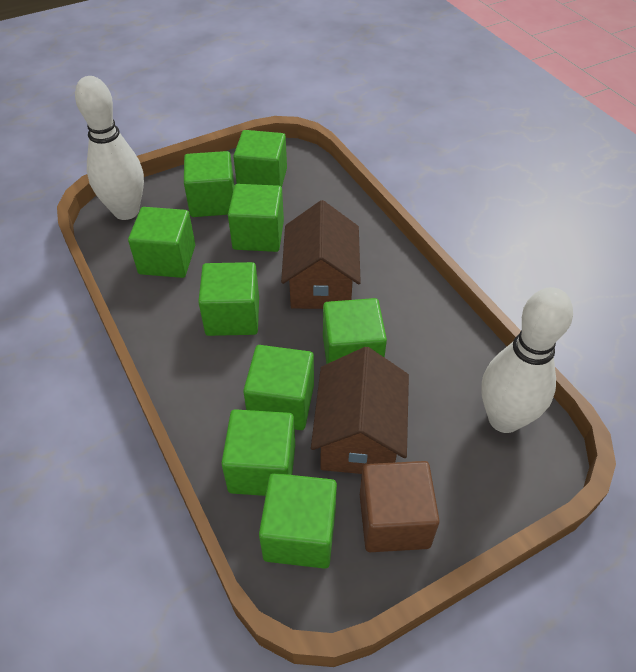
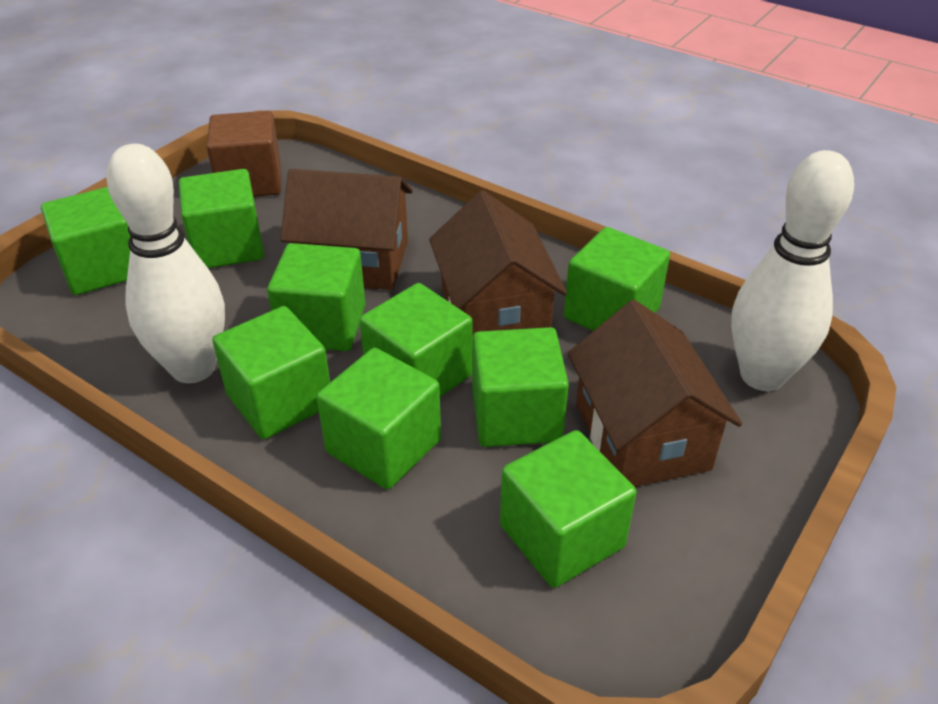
brown house: [281,200,361,309] [311,347,409,474] = 2 -> [280,169,413,290] [429,191,567,334] [568,300,742,487] = 3

